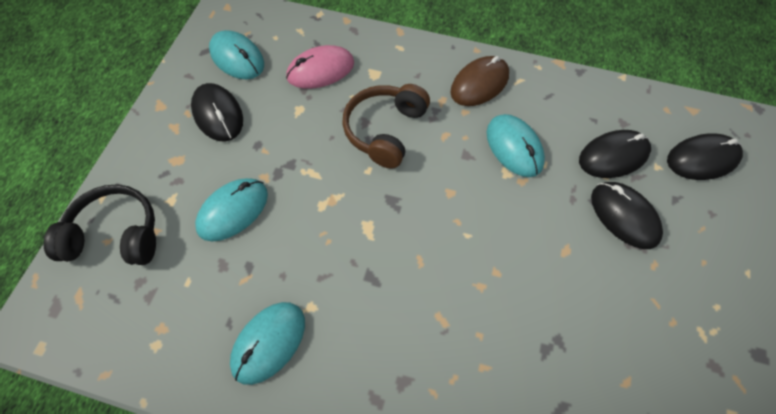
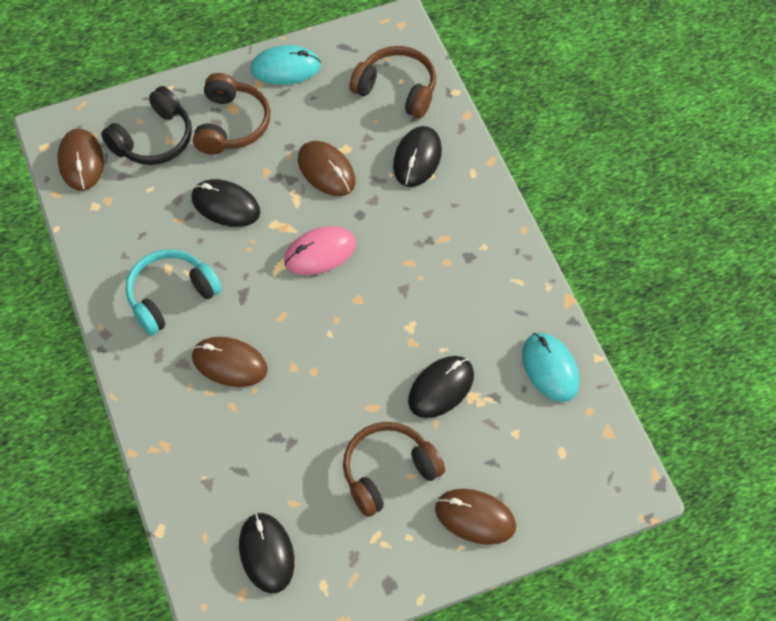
brown headphones: [342,84,430,169] = 1 -> [193,73,270,155] [343,422,445,517] [349,46,436,118] = 3
brown mouse: [450,56,509,106] = 1 -> [58,129,104,191] [192,337,268,387] [298,141,356,196] [435,489,516,545] = 4
turquoise headphones: none = 0 -> [126,249,222,336] = 1
turquoise mouse: [195,178,268,241] [209,30,264,79] [230,302,305,385] [486,114,545,177] = 4 -> [250,45,321,85] [522,333,579,402] = 2

